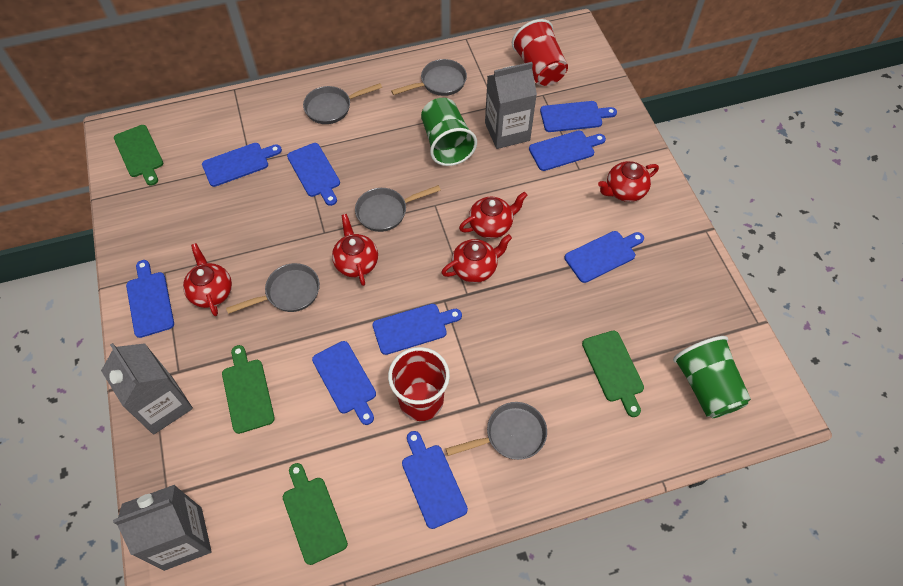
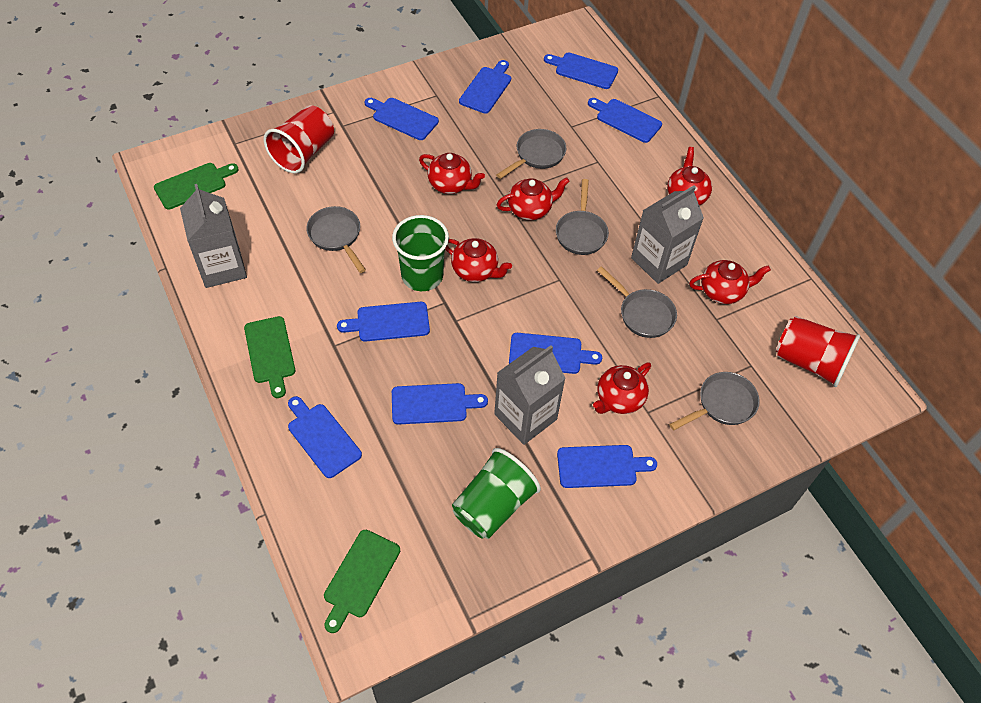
green cutting board: [114,125,163,186] [222,345,275,434] [283,463,348,565] [582,330,644,417] = 4 -> [154,163,239,210] [244,316,295,398] [324,530,400,633] = 3
red teapot: [183,243,232,316] [332,214,378,286] [441,234,512,283] [459,192,528,239] [598,161,659,202] = 5 -> [419,153,485,194] [445,238,512,282] [497,177,570,220] [593,362,651,414] [667,147,712,206] [689,260,771,304] = 6

